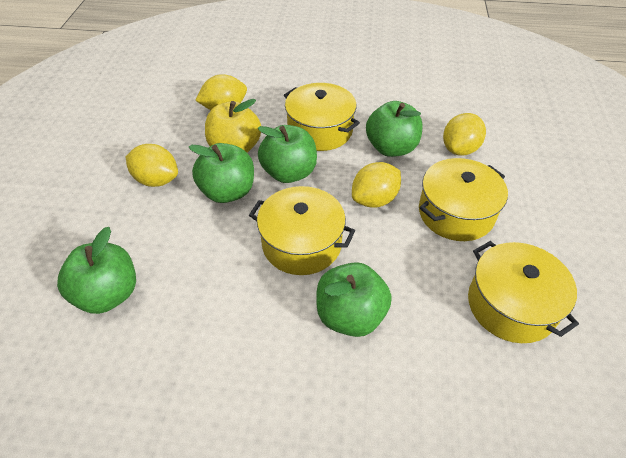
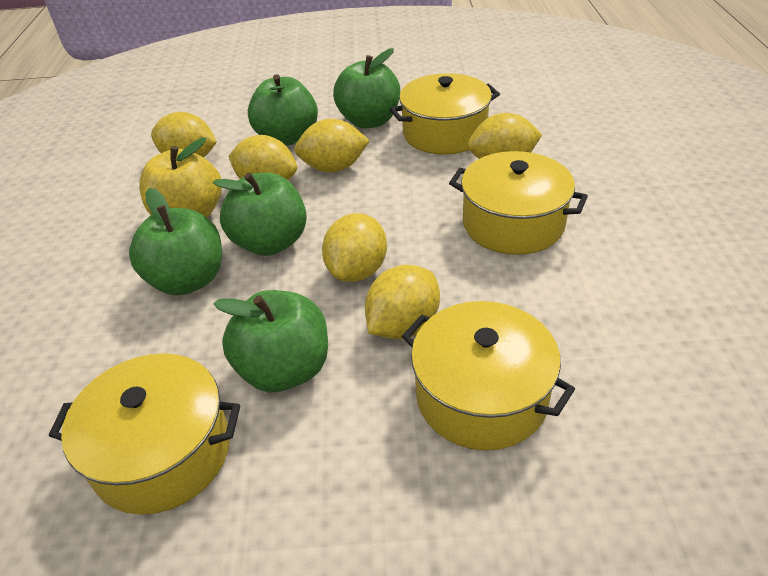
yellow lemon: [126,144,178,187] [195,74,247,110] [352,162,401,207] [443,113,486,156] = 4 -> [151,112,217,158] [228,135,297,180] [294,119,370,173] [322,213,387,282] [365,265,440,339] [468,113,542,159] = 6

